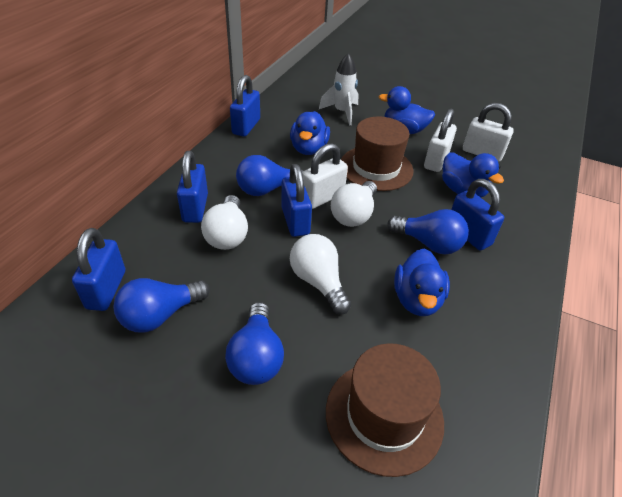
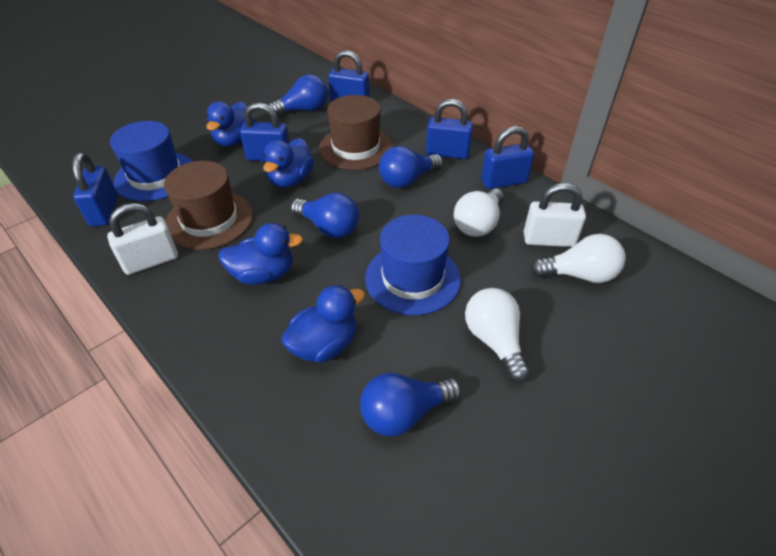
blue hat: none = 0 -> [110,121,193,201] [365,215,461,315] = 2
white padlock: [302,143,348,209] [424,109,457,172] [463,103,514,162] = 3 -> [107,203,178,275] [524,183,586,247] = 2
white rocket: [319,53,359,125] = 1 -> none = 0

